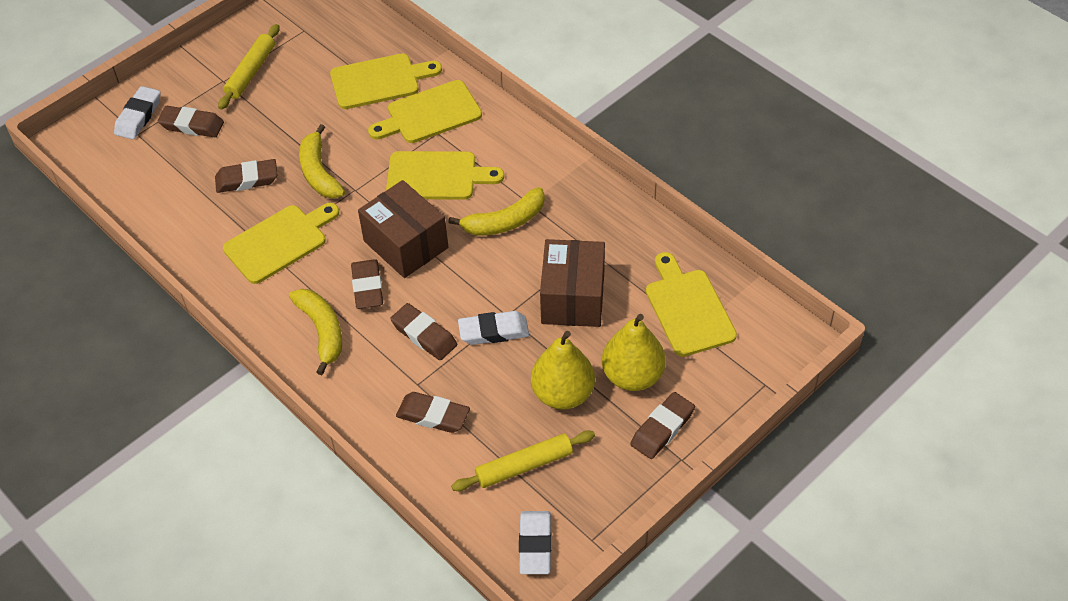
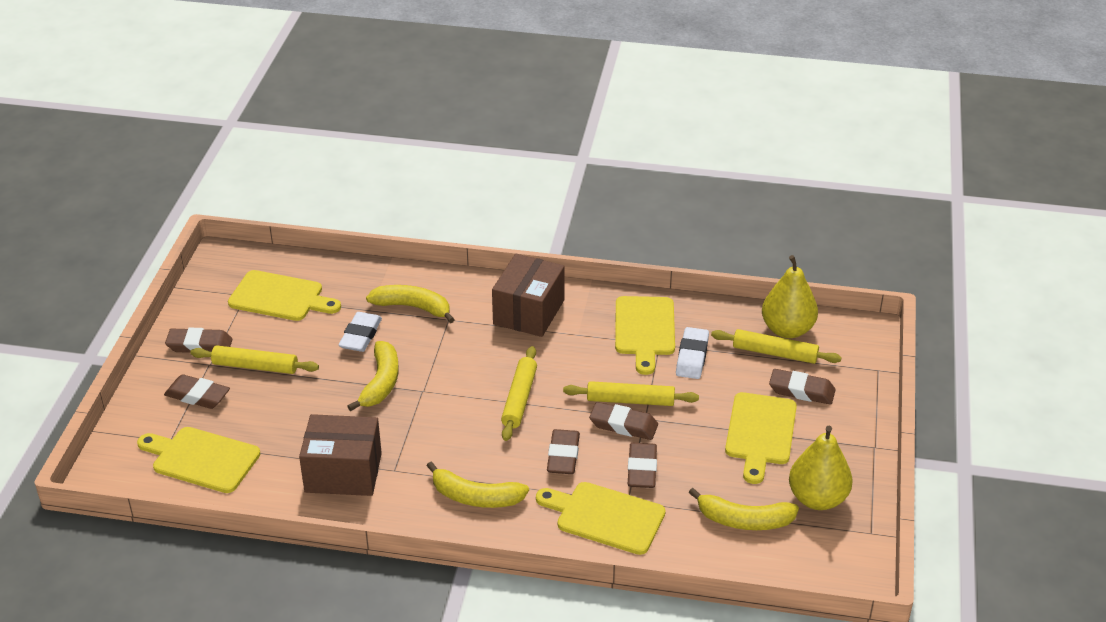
white eraser: [114,86,161,139] [458,311,529,345] [519,511,552,574] = 3 -> [339,312,382,352] [676,327,709,379] = 2
yellow banana: [289,289,342,375] [299,124,345,198] [448,187,545,236] = 3 -> [347,341,399,411] [366,285,455,323] [427,462,529,508] [689,488,799,530] = 4
yellow rolling pin: [218,24,280,110] [451,430,595,491] = 2 -> [190,346,319,374] [501,346,537,441] [563,381,699,406] [711,329,842,364] = 4

